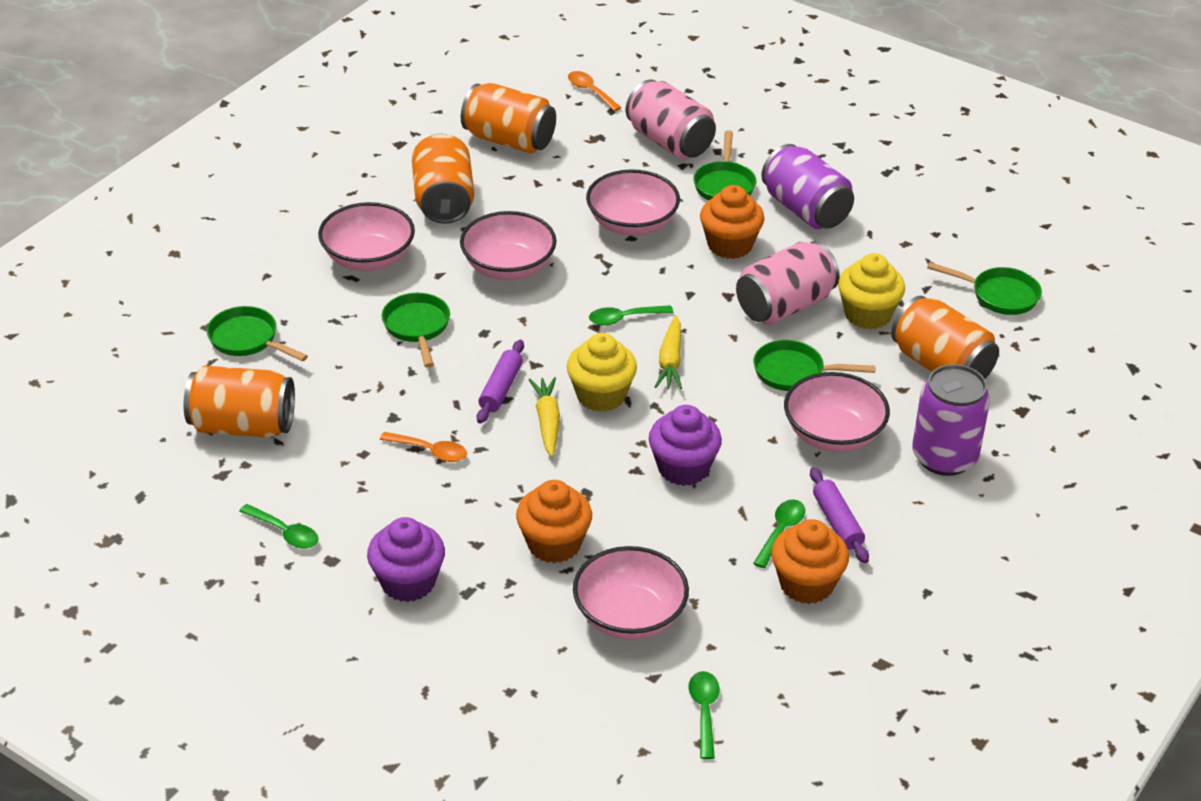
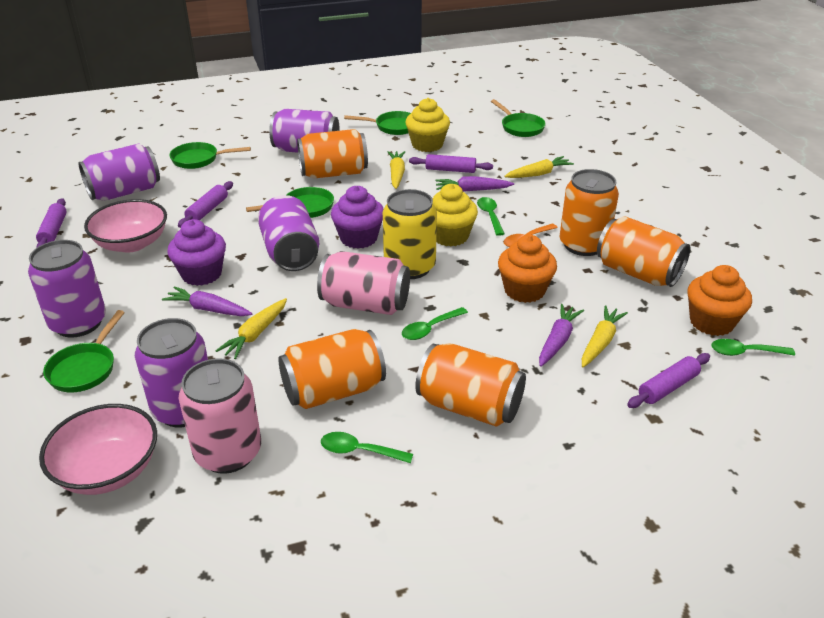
orange can: [184,366,295,438] [412,134,474,224] [461,83,556,154] [891,296,999,379] = 4 -> [278,329,386,409] [297,129,368,179] [415,343,526,427] [560,169,619,256] [597,216,690,287] = 5
orange cupcake: [516,480,592,563] [700,185,765,259] [771,519,849,604] = 3 -> [498,235,557,303] [687,265,752,336] = 2
orange spoon: [380,432,467,462] [568,71,622,111] = 2 -> [504,224,558,247] = 1
pink bowl: [318,202,415,271] [460,211,557,280] [573,546,689,640] [586,169,680,236] [784,372,890,452] = 5 -> [39,404,157,495] [84,199,167,252] = 2
purple can: [761,144,854,229] [912,364,990,476] = 2 -> [28,240,106,337] [78,144,160,201] [135,318,208,427] [258,195,319,271] [269,109,340,153] = 5
purple carrot: none = 0 -> [162,286,252,316] [435,176,514,192] [539,304,584,367] = 3
purple rolling pin: [477,340,524,424] [810,467,869,563] = 2 -> [36,198,67,248] [178,181,233,228] [409,154,493,173] [627,353,710,408] = 4
yellow can: none = 0 -> [383,189,437,279] = 1
yellow carrot: [529,377,560,457] [655,315,682,390] = 2 -> [216,298,287,359] [388,151,405,189] [504,156,574,178] [582,305,628,367] = 4

